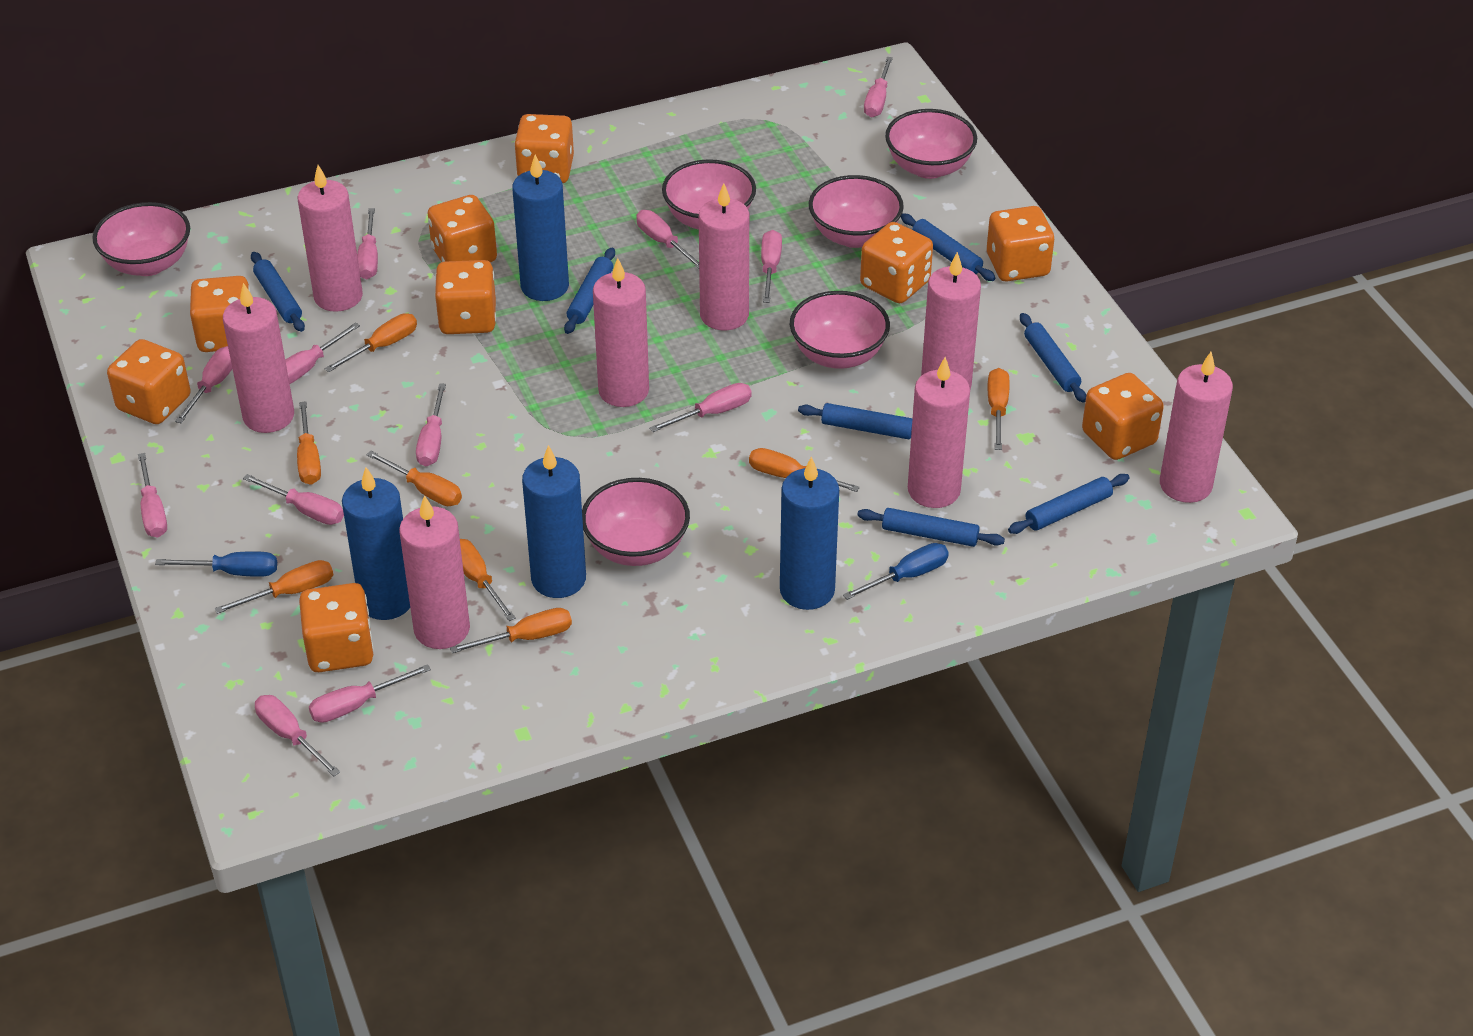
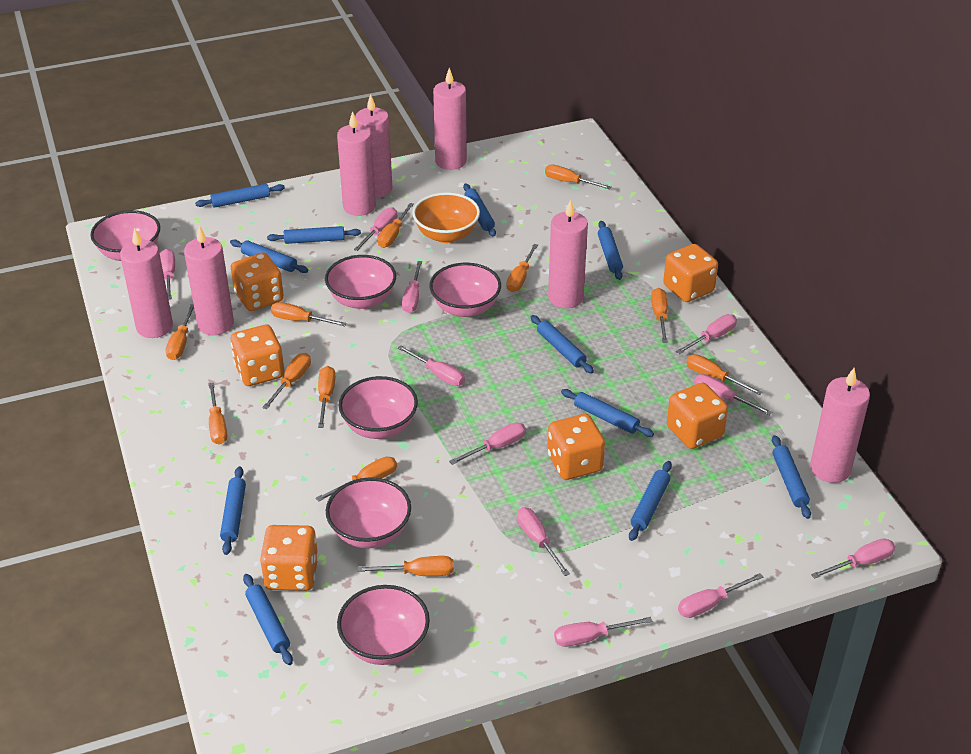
blue candle: [342,467,410,620] [512,155,569,301] [522,445,586,598] [780,456,839,610] = 4 -> none = 0
blue rolling pin: [251,252,305,332] [564,247,615,334] [798,403,913,439] [857,508,1005,547] [901,214,995,281] [1008,474,1130,534] [1020,313,1086,403] = 7 -> [195,184,285,208] [220,466,246,555] [230,239,308,273] [243,574,293,665] [267,226,361,244] [463,183,496,237] [531,315,594,374] [561,389,654,437] [598,221,623,280] [629,461,672,541] [772,435,811,519] = 11
blue screwdriver: [155,551,277,577] [843,543,949,600] = 2 -> none = 0
orange bowl: none = 0 -> [412,192,480,243] = 1
orange dice: [107,339,191,424] [190,276,250,352] [299,583,374,672] [428,195,497,262] [435,260,496,334] [514,114,574,183] [860,222,933,303] [987,206,1054,281] [1082,373,1164,460] = 9 -> [231,252,284,311] [231,325,284,386] [260,525,318,591] [547,414,605,480] [663,244,718,302] [667,383,728,449] = 6
orange screwdriver: [214,560,333,614] [297,401,321,485] [324,313,417,372] [366,451,462,506] [450,608,572,653] [460,539,516,621] [749,448,860,492] [988,368,1010,450] = 8 -> [166,304,194,360] [209,383,227,444] [262,353,311,409] [271,302,347,326] [316,457,397,502] [318,366,335,428] [357,556,454,576] [378,203,414,248] [506,244,538,292] [545,165,612,189] [651,288,668,343] [686,354,763,395] = 12
pink candle: [223,283,294,433] [298,165,363,312] [399,495,470,649] [593,258,649,407] [699,183,749,330] [908,357,970,508] [921,252,981,389] [1160,352,1233,503] = 8 -> [120,228,173,338] [184,225,234,335] [337,111,376,216] [355,94,392,198] [433,68,467,170] [548,199,588,308] [810,368,870,483] = 7
pink screwdriver: [138,453,167,537] [175,346,232,423] [243,474,344,525] [255,695,340,776] [285,323,360,384] [309,664,431,723] [357,208,378,279] [416,383,446,466] [637,210,699,269] [649,383,752,432] [761,230,782,303] [864,57,893,117] = 12 -> [160,249,175,299] [354,207,397,251] [398,345,465,386] [402,261,422,313] [449,422,526,465] [517,507,570,576] [554,617,653,647] [676,314,737,354] [678,573,763,618] [694,374,772,415] [811,538,895,579] = 11

